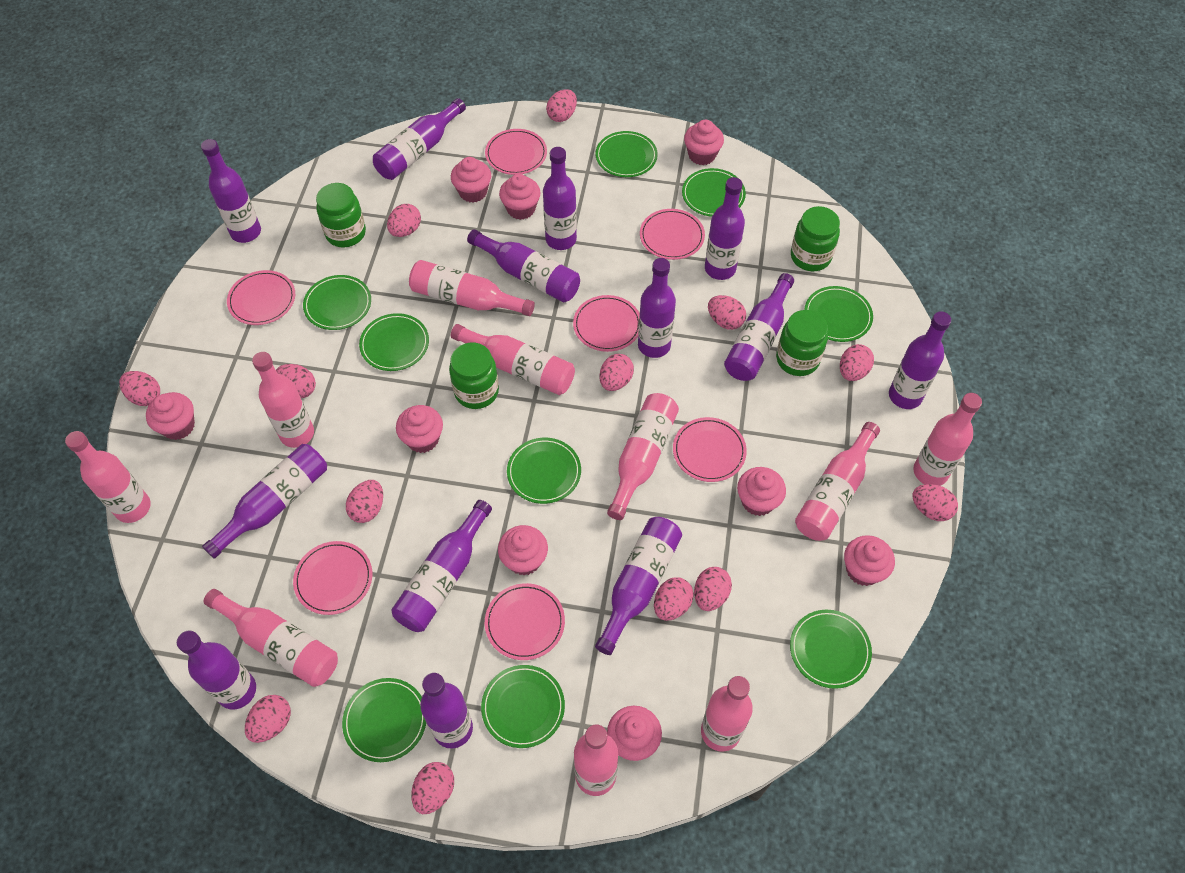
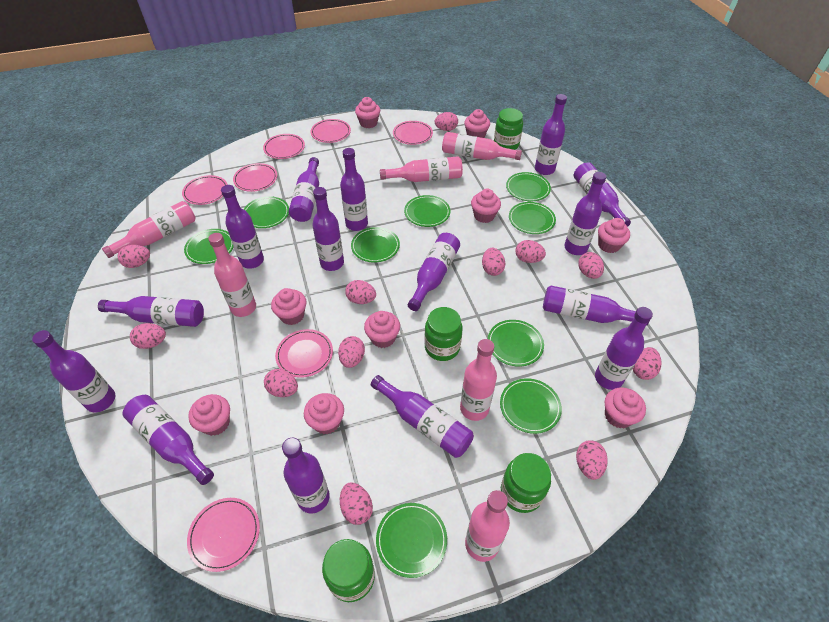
pink bottle: [65,431,151,523] [203,589,338,687] [252,352,314,448] [409,260,535,316] [451,324,575,395] [574,724,618,796] [607,393,679,520] [701,676,753,752] [795,422,880,541] [913,393,982,486] = 10 -> [102,201,196,258] [208,233,256,317] [380,156,463,182] [442,132,522,160] [460,339,497,421] [465,490,510,562] = 6
pink egg: [119,371,160,406] [245,695,291,743] [276,364,316,398] [346,480,383,523] [387,204,421,237] [411,762,454,814] [546,89,577,122] [599,354,634,391] [654,577,694,621] [694,567,732,611] [708,295,746,330] [840,344,874,381] [912,484,958,521] = 13 -> [118,245,150,268] [130,323,166,349] [264,369,298,397] [338,336,365,368] [340,483,373,525] [345,280,376,304] [435,112,458,131] [482,248,505,276] [515,240,546,263] [576,440,608,480] [578,252,604,279] [633,347,662,380] = 12
purple bottle: [177,631,256,710] [201,139,261,243] [202,444,327,559] [373,98,466,180] [391,500,492,632] [420,673,473,749] [467,229,580,302] [543,147,577,250] [595,517,682,655] [638,258,676,358] [705,177,745,280] [724,273,794,381] [889,311,951,409] = 13 -> [32,330,115,412] [98,296,204,327] [123,395,214,485] [221,185,264,269] [282,438,330,513] [289,157,319,222] [312,187,344,271] [340,148,368,231] [371,375,474,458] [408,233,460,311] [535,94,567,175] [543,285,649,326] [564,172,606,255] [574,162,631,227] [595,307,653,390] = 15

